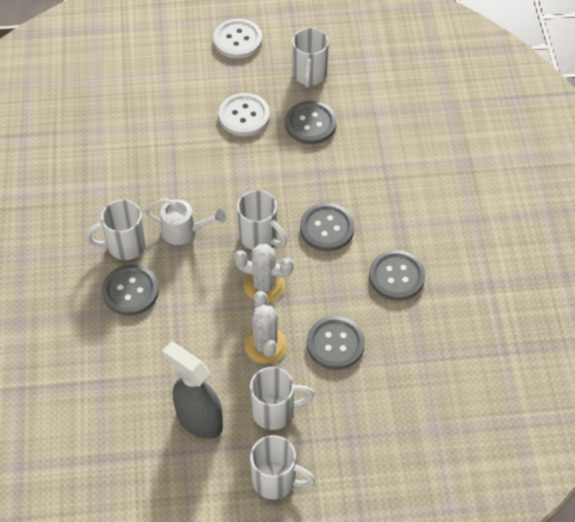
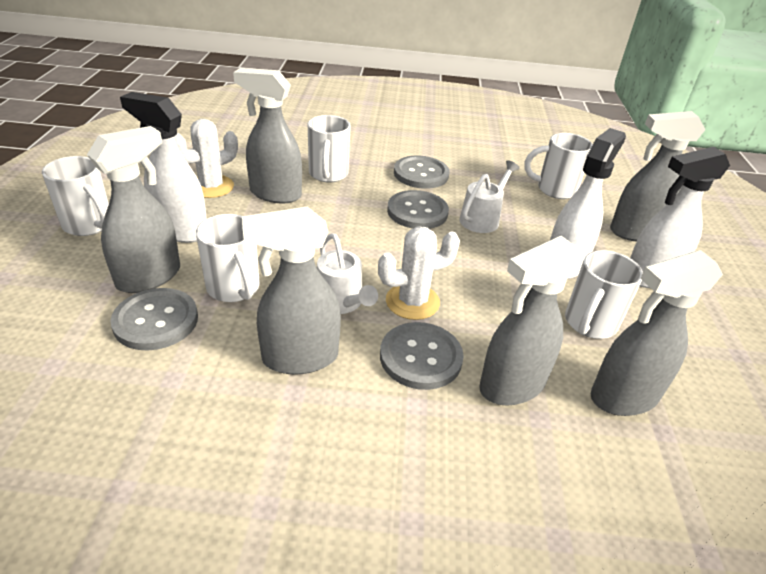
grey button: [102,264,159,316] [285,101,337,144] [300,203,355,251] [307,316,365,370] [369,250,425,301] = 5 -> [110,288,198,351] [380,322,464,390] [387,190,449,229] [394,156,449,189] = 4
grey spray bottle: [162,342,223,439] = 1 -> [87,126,180,293] [233,68,302,203] [242,207,341,375] [479,236,585,406] [591,250,723,416] [610,111,706,242] = 6
white button: [213,19,262,59] [219,93,270,136] = 2 -> none = 0
white spray bottle: none = 0 -> [120,92,207,243] [550,128,626,279] [630,147,730,288] = 3
white watering can: [145,198,226,245] = 1 -> [317,233,378,314] [460,160,520,233] = 2

